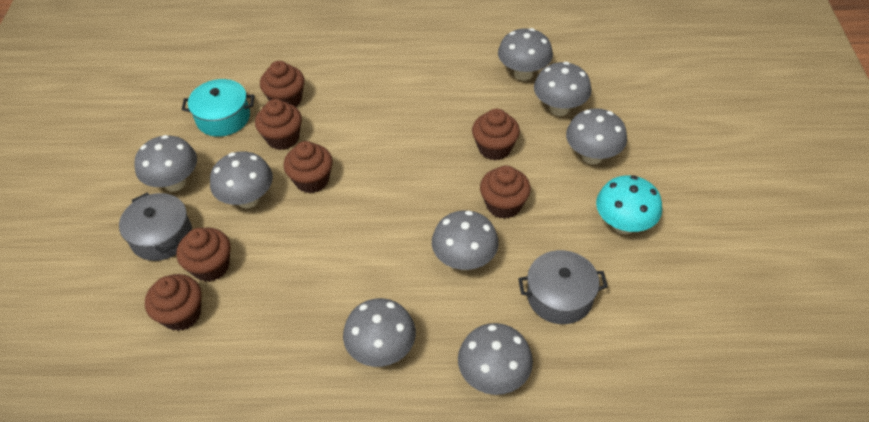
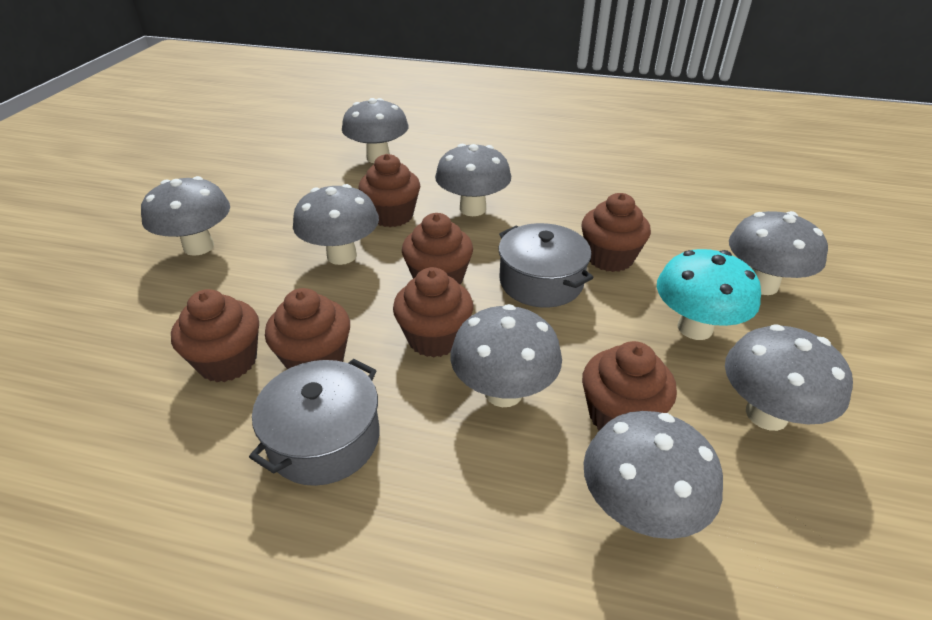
turquoise pot: [182,79,255,137] = 1 -> none = 0

